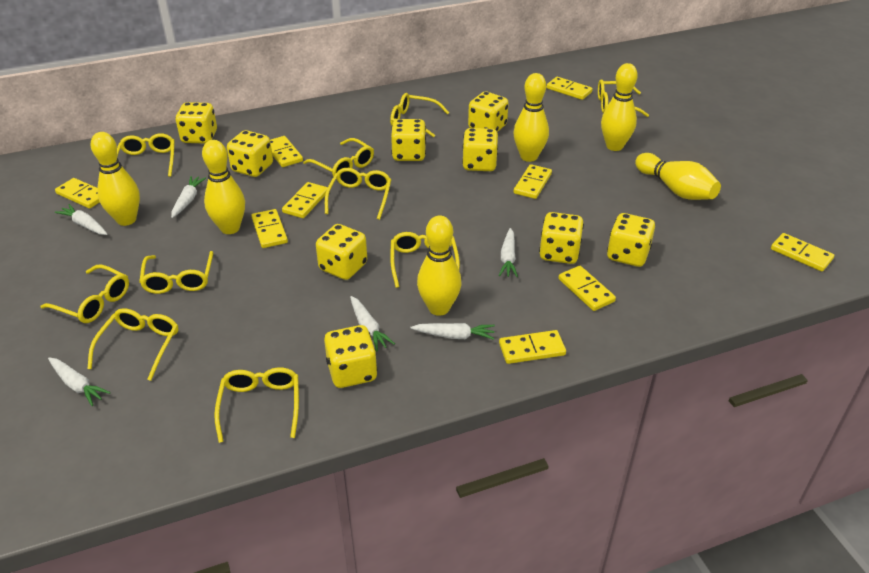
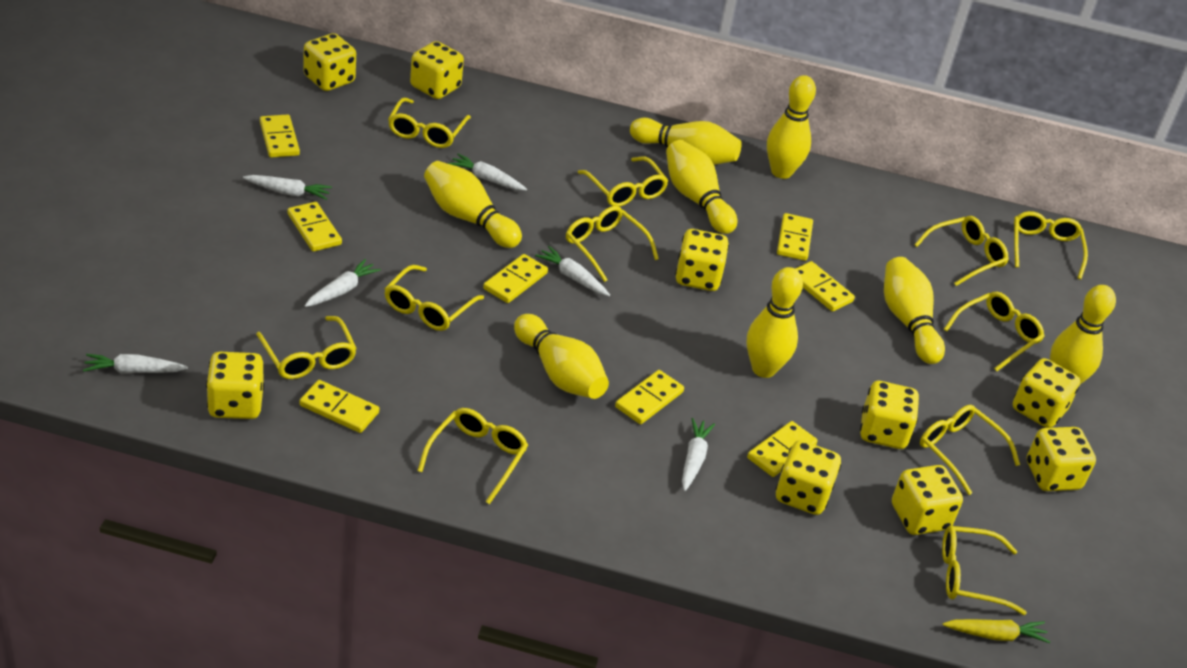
yellow bowling pin: [91,132,140,226] [202,140,245,234] [417,215,461,316] [513,73,549,162] [601,63,638,151] [635,153,721,200] = 6 -> [424,161,522,248] [514,314,609,399] [630,118,742,165] [666,140,737,234] [747,267,803,378] [767,75,816,179] [884,257,945,364] [1050,285,1116,384] = 8
yellow carrot: none = 0 -> [943,619,1050,643] = 1
yellow domino: [55,178,100,209] [251,209,288,248] [270,136,303,167] [282,182,328,218] [499,330,566,364] [514,164,552,199] [547,77,593,100] [559,266,616,311] [771,233,834,272] = 9 -> [260,114,300,158] [288,202,342,252] [299,380,379,433] [483,254,548,303] [615,370,684,424] [747,421,817,477] [777,213,813,261] [795,261,855,312] = 8
yellow glasses: [40,264,129,323] [87,308,178,381] [117,133,175,177] [139,251,214,294] [214,367,299,443] [303,138,374,177] [325,168,392,220] [390,93,449,138] [390,232,460,288] [598,79,649,117] = 10 -> [256,316,357,379] [385,265,484,331] [388,97,471,148] [417,408,528,504] [566,206,659,282] [578,157,668,207] [914,216,1009,286] [920,405,1020,495] [942,526,1027,615] [944,292,1045,371] [1014,211,1088,279] = 11

